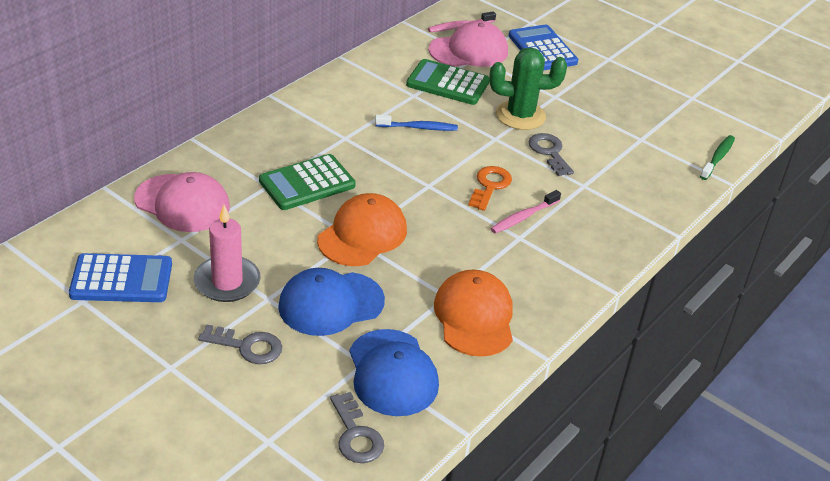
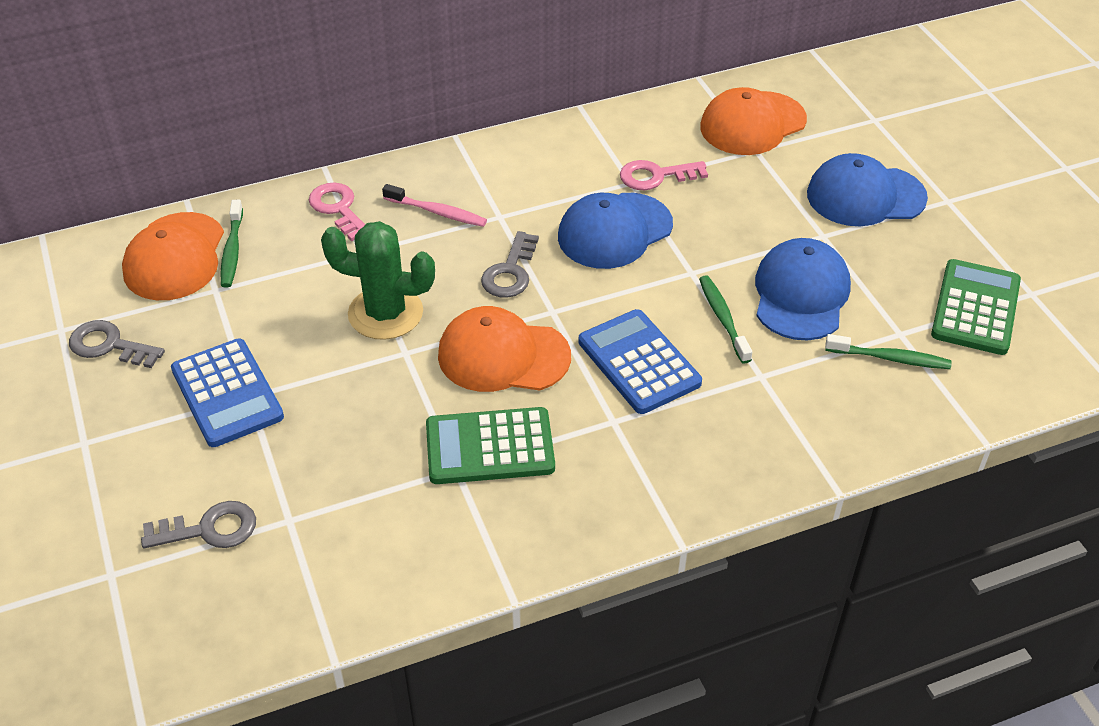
blue cap: [278,268,385,336] [349,329,439,416] = 2 -> [558,193,673,269] [755,238,851,341] [807,153,928,226] = 3
blue toothbrush: [375,115,458,131] = 1 -> none = 0
green toothbrush: [700,135,735,180] = 1 -> [220,200,243,288] [699,275,752,364] [825,334,952,369] = 3
orange cap: [317,193,407,266] [434,269,513,357] = 2 -> [122,212,224,300] [438,306,571,392] [700,87,807,155] = 3
orange key: [468,166,512,211] = 1 -> none = 0
pink candle: [194,205,261,302] = 1 -> none = 0
pink cap: [134,172,230,232] [429,21,508,67] = 2 -> none = 0
pink key: none = 0 -> [309,182,365,241] [620,160,708,190] = 2
pink toothbrush: [428,11,496,32] [491,190,561,233] = 2 -> [382,184,487,227] = 1

